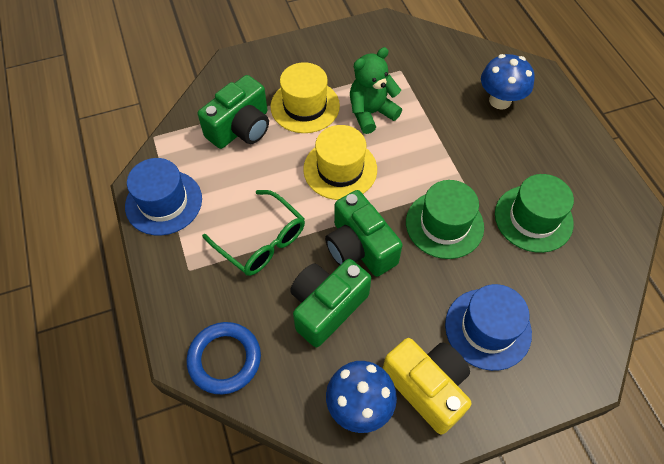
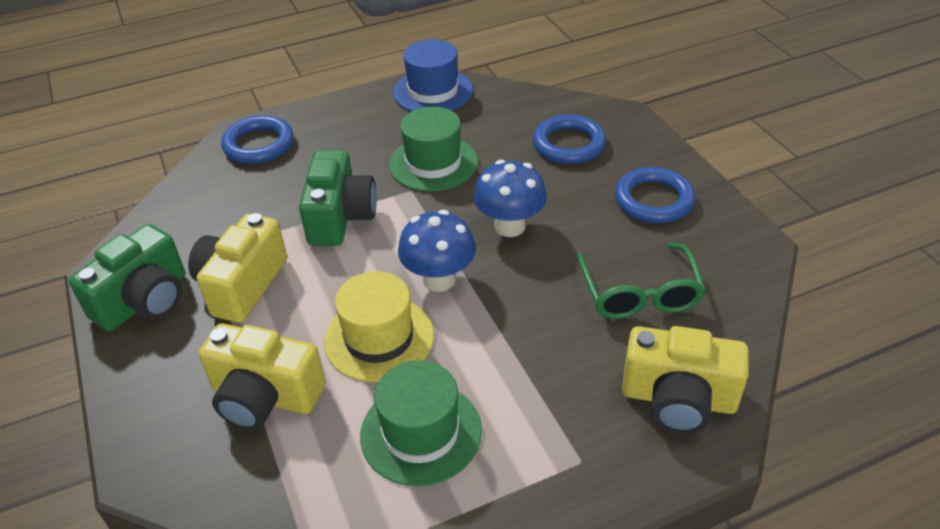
blue hat: [125,158,202,236] [445,284,532,371] = 2 -> [393,39,473,111] = 1
blue ring: [186,322,261,394] = 1 -> [221,115,293,164] [533,114,606,164] [615,167,695,223] = 3
green camera: [198,75,269,149] [290,259,371,347] [325,190,403,277] = 3 -> [69,224,185,331] [299,150,377,246] = 2
green teddy bear: [350,47,402,134] = 1 -> none = 0
yellow camera: [383,338,471,435] = 1 -> [188,213,287,323] [199,324,326,430] [622,326,749,433] = 3
yellow hat: [270,62,340,133] [303,125,377,200] = 2 -> [324,271,434,382] = 1

